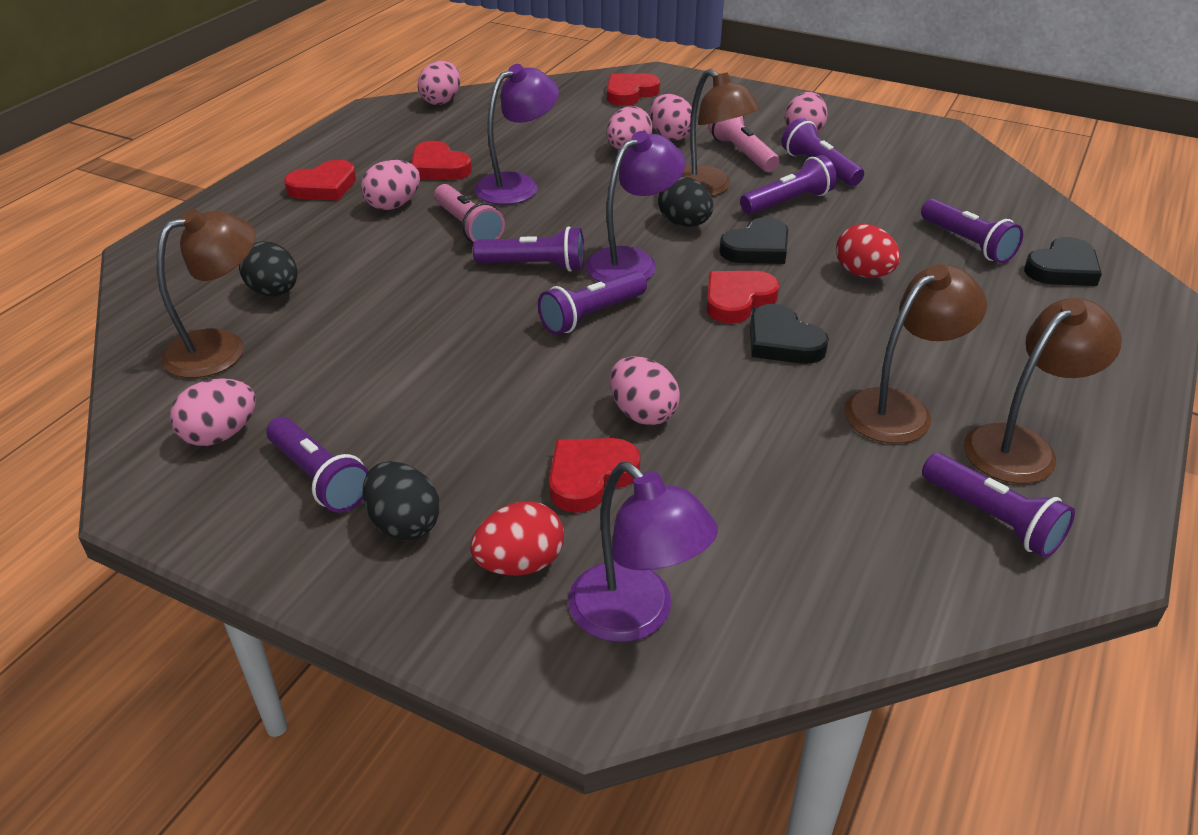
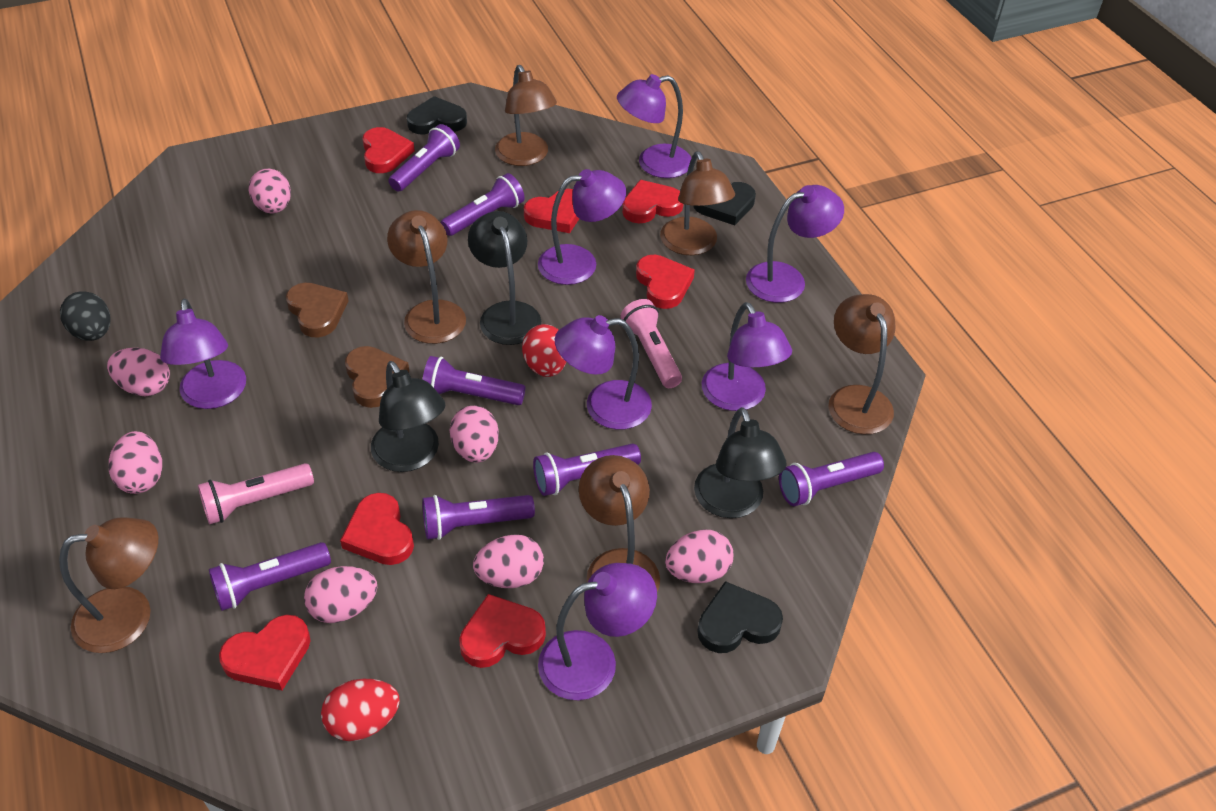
black egg: [239,241,297,296] [363,461,440,541] [658,176,713,227] = 3 -> [60,291,111,341] = 1
black lamp: none = 0 -> [371,361,446,472] [468,211,541,345] [694,407,787,518] = 3
brown heart: none = 0 -> [286,283,349,337] [345,346,409,408] = 2
brown lamp: [157,209,255,378] [682,69,760,196] [844,264,987,444] [964,298,1122,484] = 4 -> [59,517,158,653] [387,210,466,344] [495,65,557,166] [579,455,660,592] [660,151,735,255] [829,294,896,434] = 6
purple lamp: [474,64,559,205] [568,462,718,642] [586,131,686,282] = 3 -> [160,299,246,409] [538,169,626,285] [538,563,657,700] [555,315,652,430] [617,74,691,178] [702,302,792,411] [746,185,844,303] = 7
red heart: [284,160,356,201] [412,141,472,180] [549,438,641,513] [607,73,660,106] [707,271,779,324] = 5 -> [219,615,310,691] [340,493,414,565] [362,127,415,173] [459,594,546,668] [524,189,579,233] [622,180,683,223] [636,255,695,309] = 7

